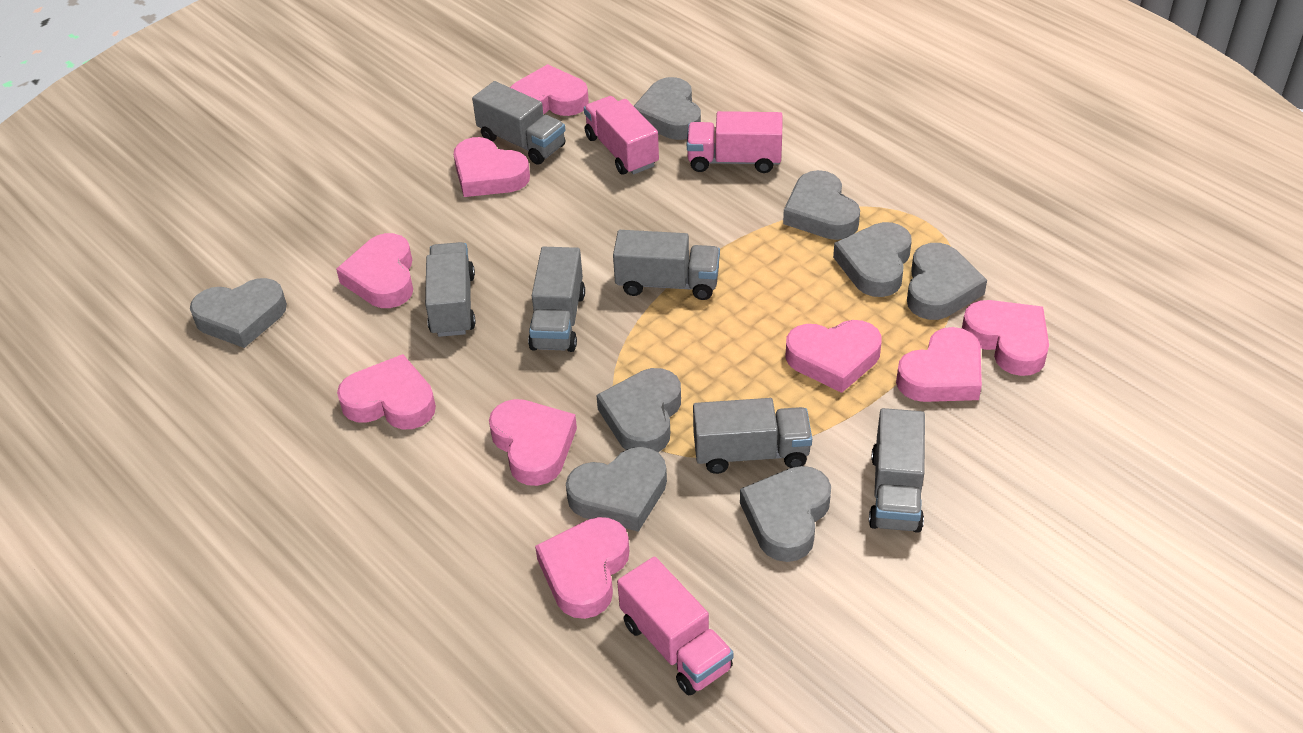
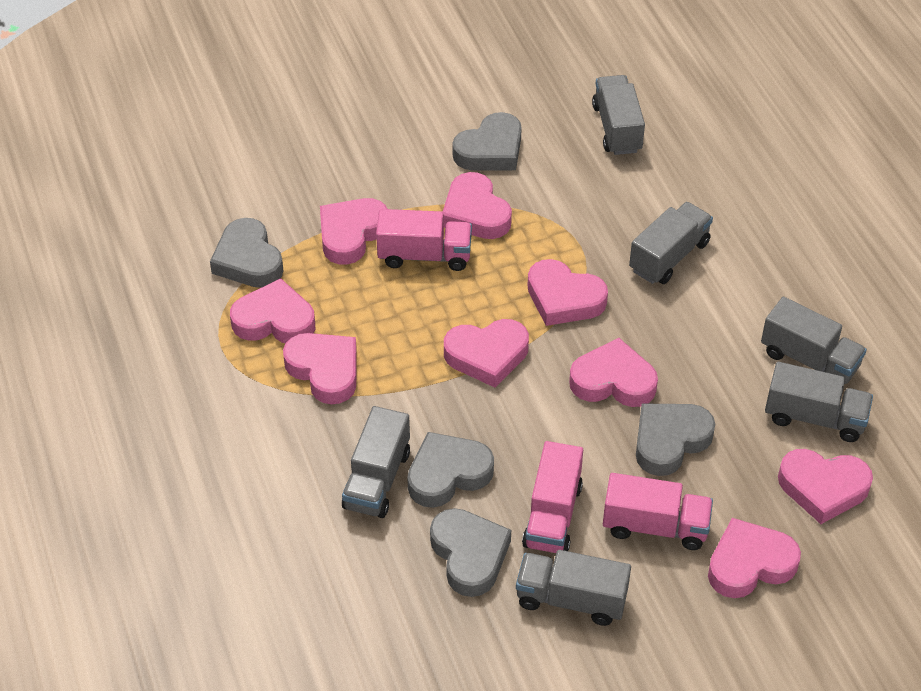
grey heart: [190,278,287,348] [566,447,667,532] [596,368,681,452] [634,77,701,140] [740,466,831,562] [783,170,860,240] [833,222,912,297] [907,243,987,320] = 8 -> [210,218,284,288] [407,432,494,508] [430,508,511,597] [453,112,522,170] [636,404,715,476] = 5

